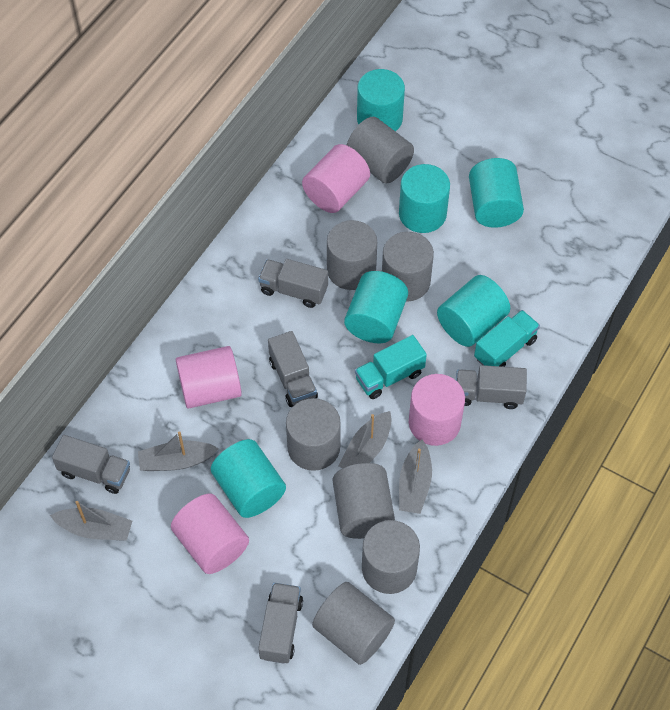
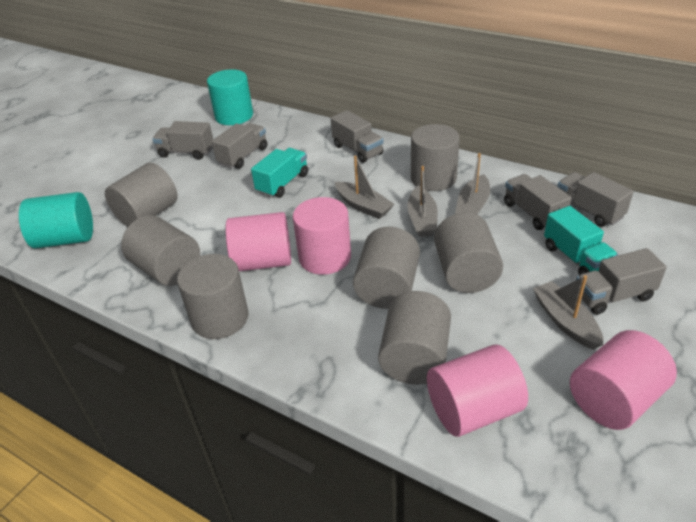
grey truck: [52,435,130,494] [258,259,328,308] [258,583,303,664] [268,331,318,407] [456,365,527,409] = 5 -> [152,121,213,160] [212,123,267,169] [331,110,383,163] [504,174,572,230] [557,172,634,227] [576,248,667,315] = 6
turquoise cylinder: [211,439,286,518] [344,271,408,343] [357,69,405,132] [399,164,450,233] [437,275,510,347] [469,158,524,228] = 6 -> [19,192,93,248] [207,69,253,125] = 2

